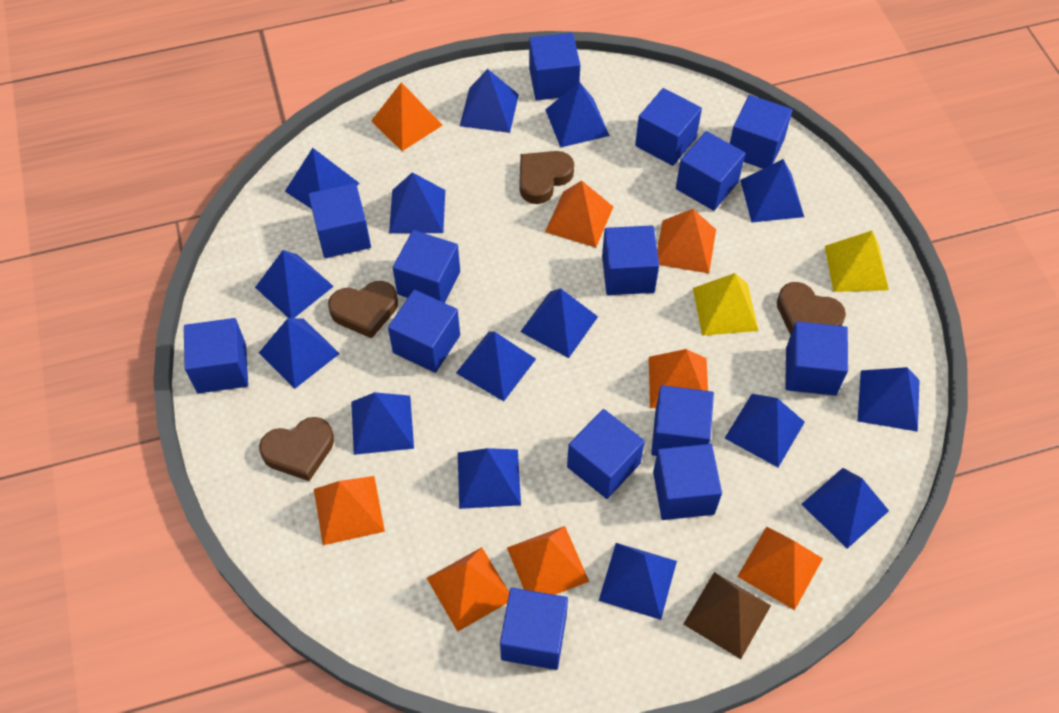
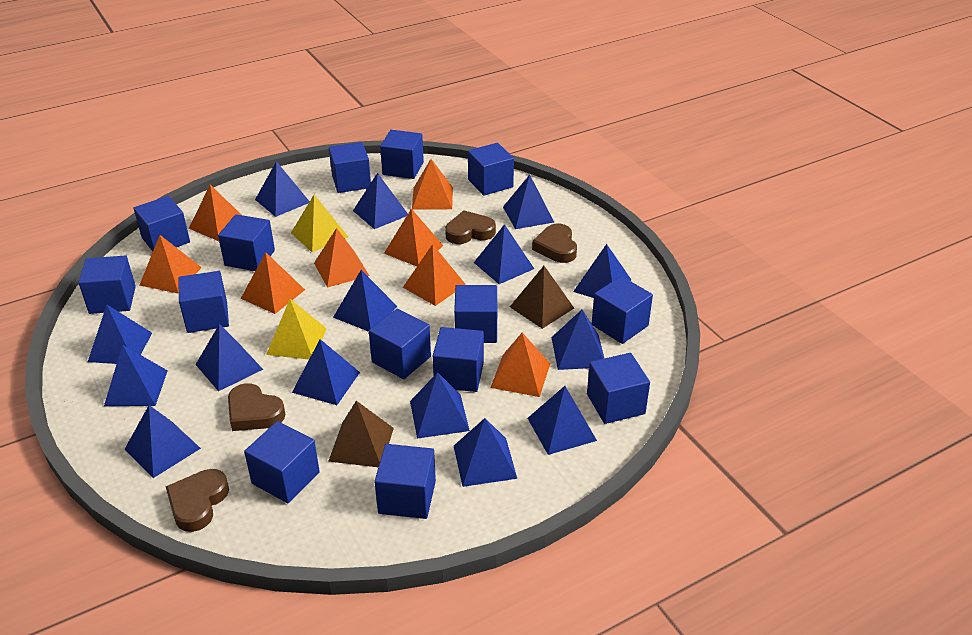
brown pyramid: [683,572,771,659] = 1 -> [328,401,394,467] [510,266,574,329] = 2

